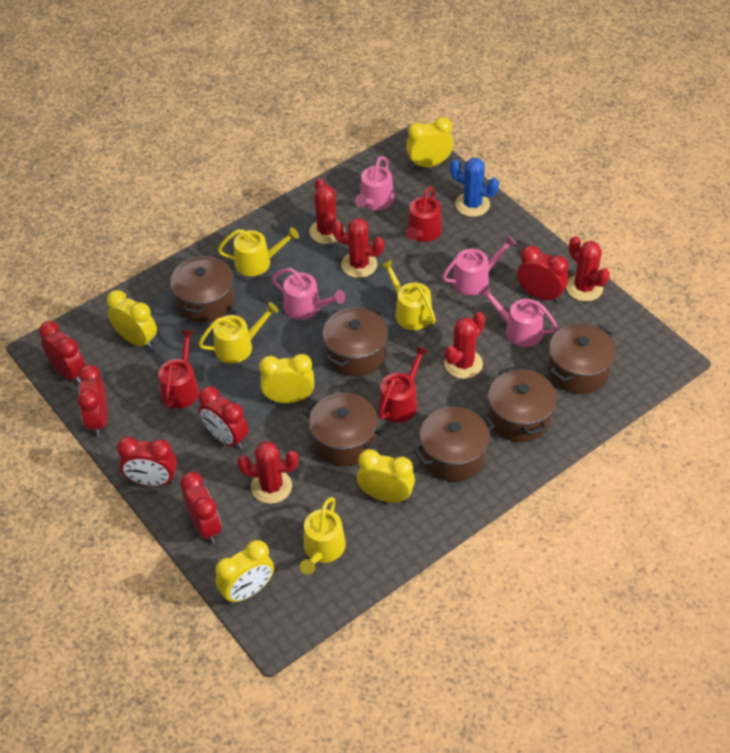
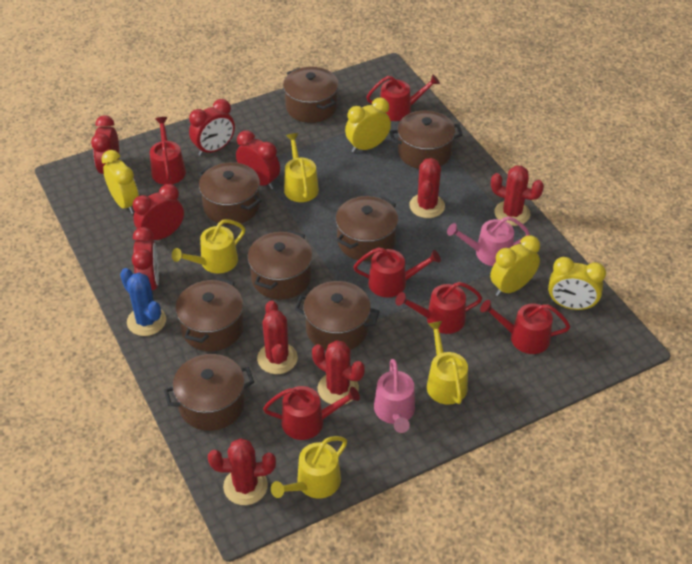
brown pot: [170,254,235,322] [303,393,384,466] [322,306,388,377] [414,407,494,482] [488,366,557,442] [548,323,616,394] = 6 -> [164,354,254,431] [176,278,244,351] [199,162,261,225] [248,230,312,300] [283,67,339,123] [295,281,380,350] [335,196,398,261] [390,110,462,169] = 8
pink watering can: [272,268,345,320] [355,156,394,210] [442,235,517,295] [479,285,558,347] = 4 -> [374,359,415,433] [447,216,530,266] = 2
red clock: [39,321,85,384] [78,364,108,437] [117,437,177,486] [180,472,221,544] [198,386,249,449] [517,245,569,302] = 6 -> [91,115,119,174] [132,227,159,290] [133,184,184,240] [189,99,235,156] [236,130,280,189] = 5
red watering can: [158,330,199,408] [379,345,429,423] [406,186,442,242] = 3 -> [150,117,186,185] [263,386,360,440] [353,247,441,297] [367,74,440,121] [395,282,482,334] [480,300,570,354] = 6
yellow clock: [107,290,157,349] [215,540,274,604] [259,354,314,403] [357,449,415,503] [406,117,453,169] = 5 -> [101,150,139,214] [345,98,391,153] [490,235,540,296] [548,257,606,310] = 4

